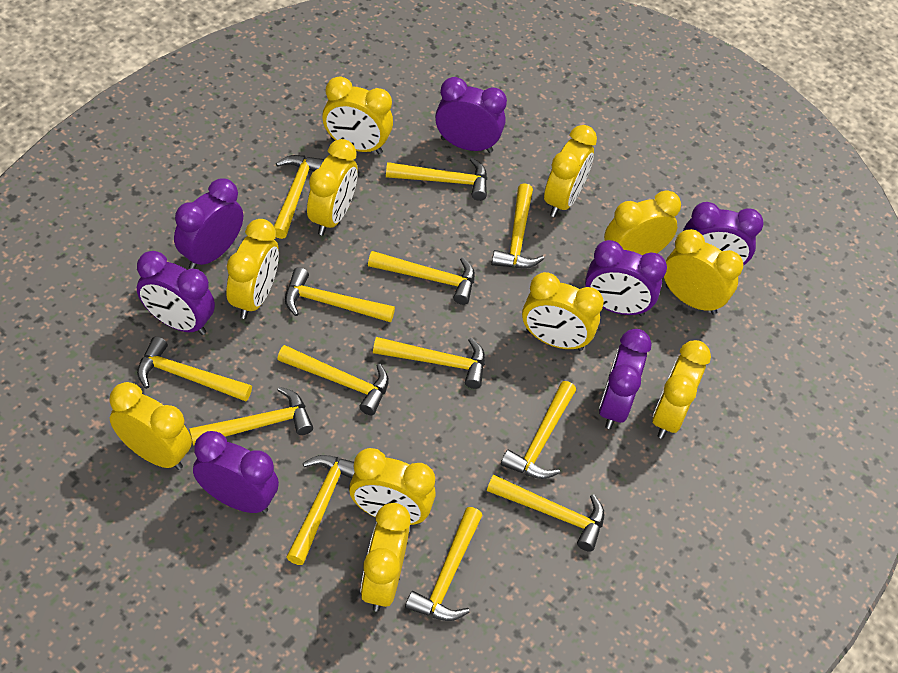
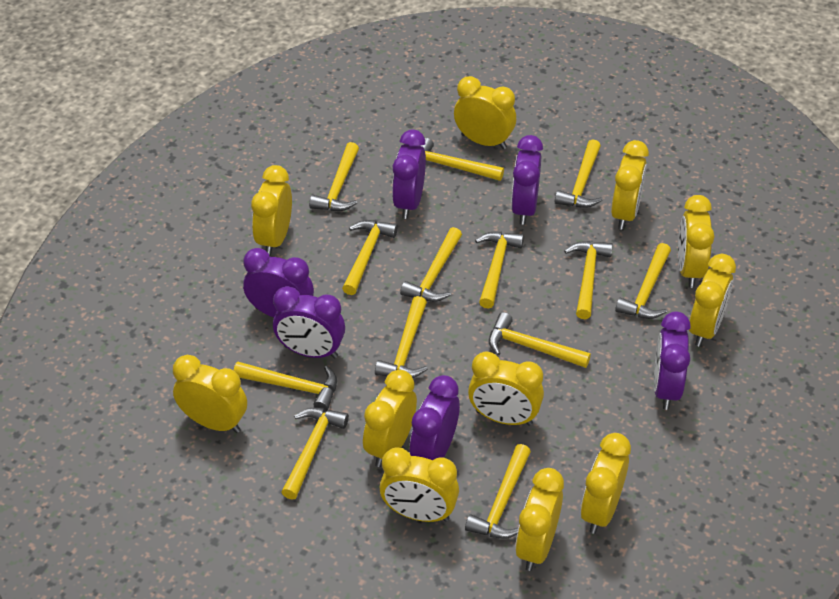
purple clock: [137,251,215,335] [174,178,243,269] [193,431,279,513] [435,77,507,153] [585,240,667,316] [599,329,652,429] [683,202,764,266] = 7 -> [243,248,314,317] [273,286,345,358] [392,130,426,219] [410,375,460,460] [511,135,543,225] [654,311,691,410] = 6

